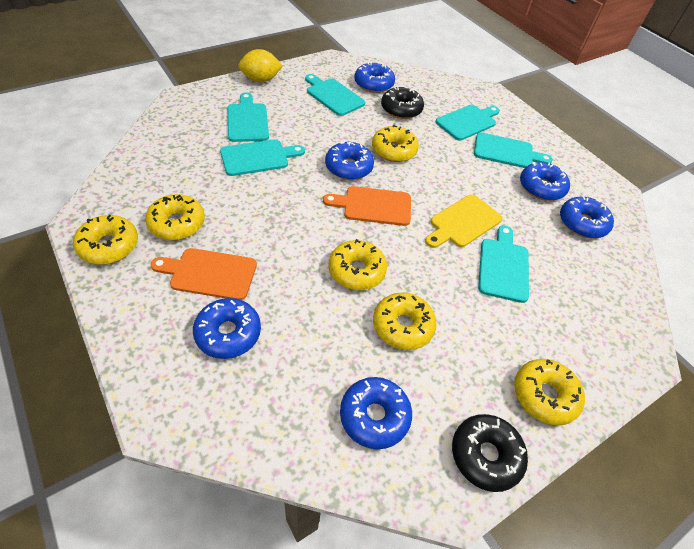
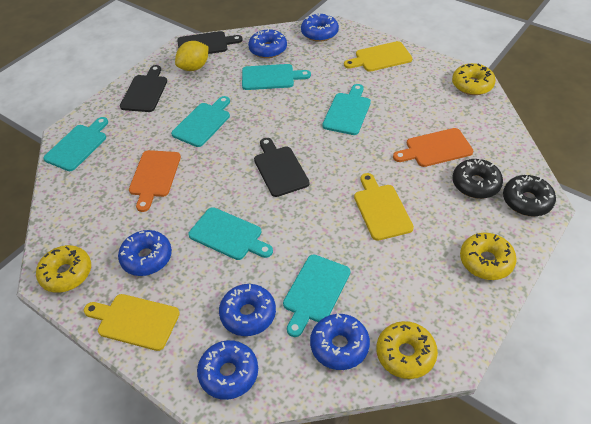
black cutting board: none = 0 -> [120,65,167,112] [177,31,243,54] [254,138,310,197] = 3
yellow cutting board: [425,194,503,248] = 1 -> [84,294,180,351] [344,41,412,72] [354,173,414,241] = 3
yellow donut: [73,215,138,264] [145,194,205,240] [329,239,387,290] [372,125,419,162] [373,292,436,350] [514,359,585,426] = 6 -> [36,245,91,293] [376,321,438,379] [452,63,496,95] [460,233,517,280] = 4

